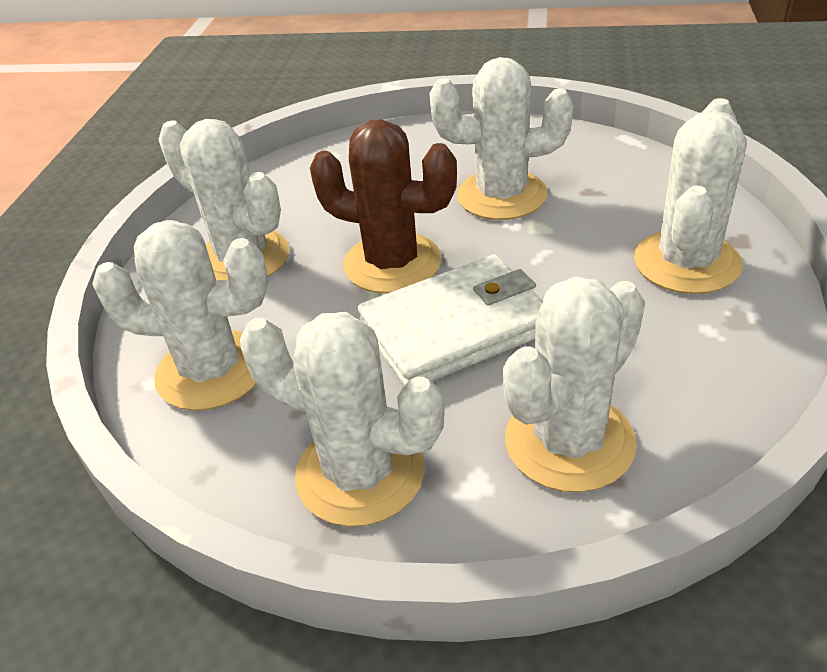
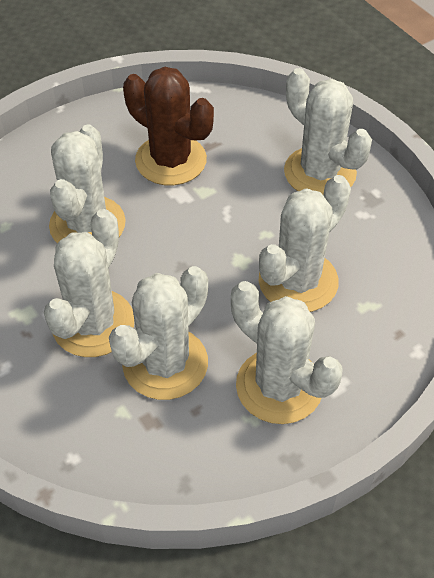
white wallet: [358,254,543,386] = 1 -> none = 0

